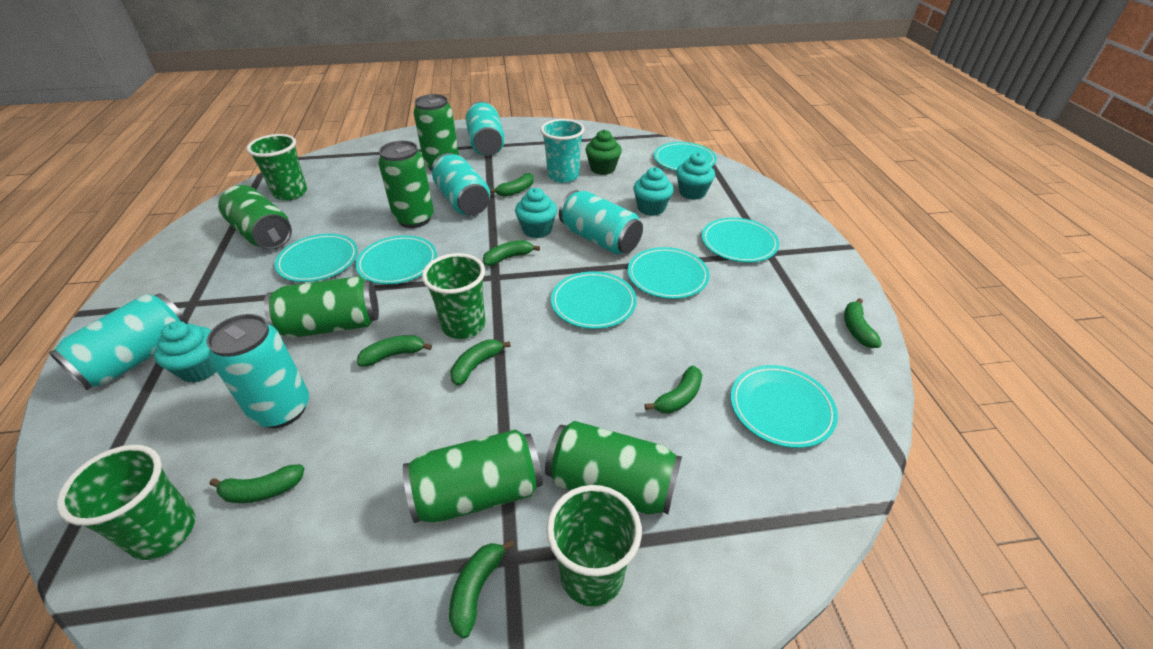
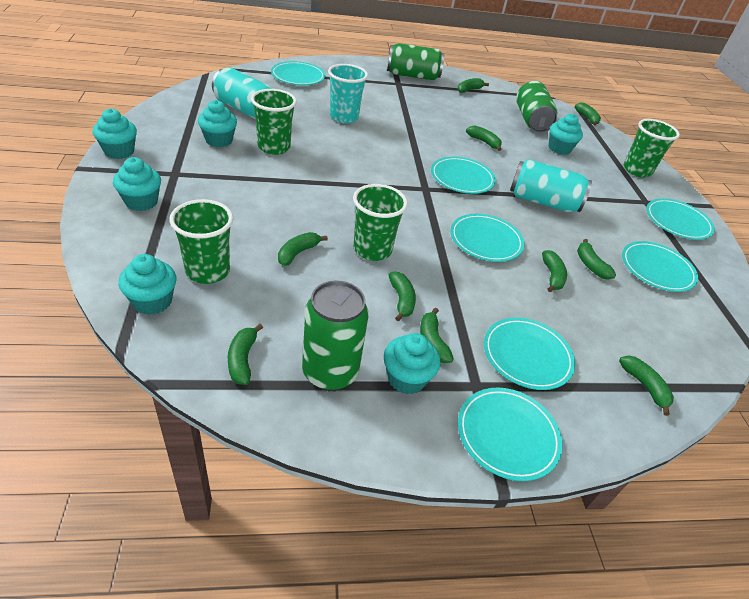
green banana: [210,464,305,503] [357,335,432,367] [449,539,514,639] [450,339,511,386] [483,240,540,266] [490,173,534,197] [645,366,702,414] [844,298,882,348] = 8 -> [228,324,263,385] [278,232,328,266] [389,271,416,321] [420,308,454,363] [458,78,489,93] [466,126,502,151] [542,250,567,292] [575,103,601,126] [577,239,616,280] [619,355,674,416] = 10
green can: [218,185,292,250] [264,276,379,338] [379,141,434,228] [403,429,543,523] [414,94,459,171] [545,421,682,515] = 6 -> [302,280,369,391] [387,43,444,80] [516,81,557,132] = 3
green cupcake: [585,130,622,175] = 1 -> none = 0
turquoise can: [49,293,188,390] [207,314,309,428] [432,153,490,216] [466,101,505,156] [559,190,643,255] = 5 -> [212,67,272,119] [510,159,592,212] = 2
turquoise cupcake: [154,321,217,383] [515,188,557,238] [633,167,674,216] [676,152,715,200] = 4 -> [93,108,137,159] [113,157,161,211] [118,254,176,315] [198,100,237,147] [384,333,440,394] [549,114,583,155] = 6

